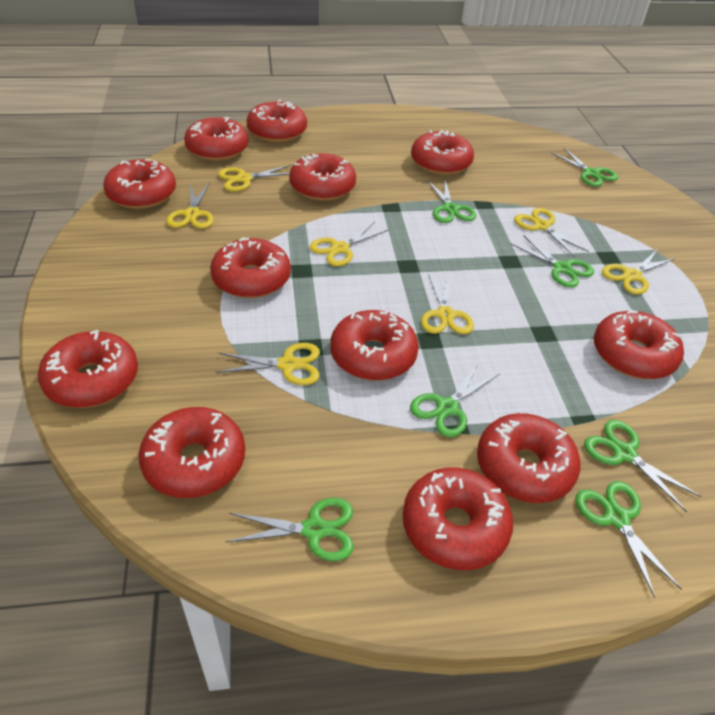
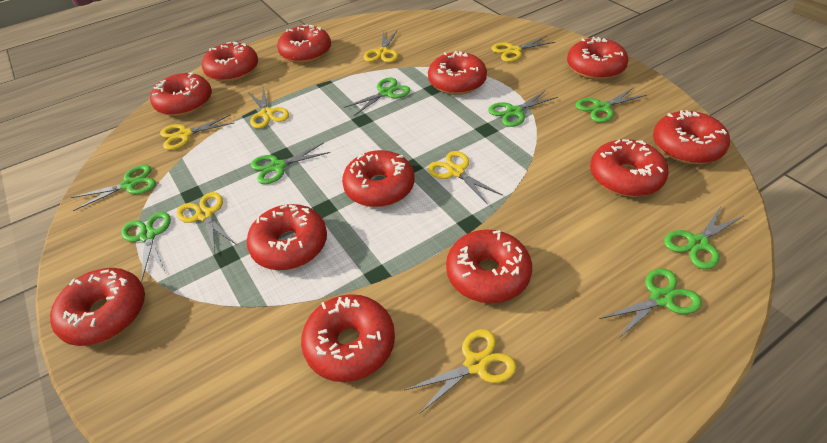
green scissors: [226,498,354,561] [410,362,499,437] [427,180,476,223] [510,235,594,288] [551,148,618,187] [575,481,682,598] [584,420,702,512] = 7 -> [71,165,156,211] [121,212,171,281] [251,143,330,184] [344,78,410,116] [488,90,558,127] [576,87,647,123] [600,268,702,339] [664,205,743,269] = 8

